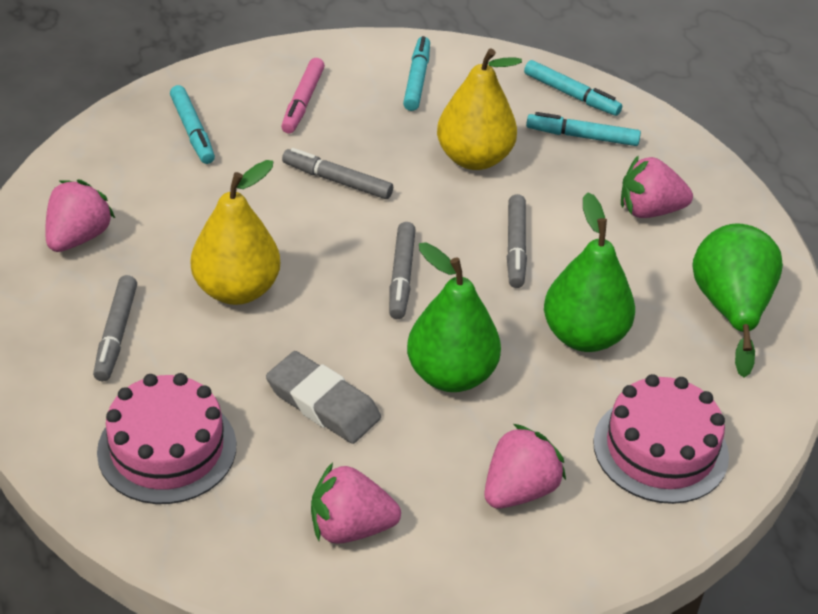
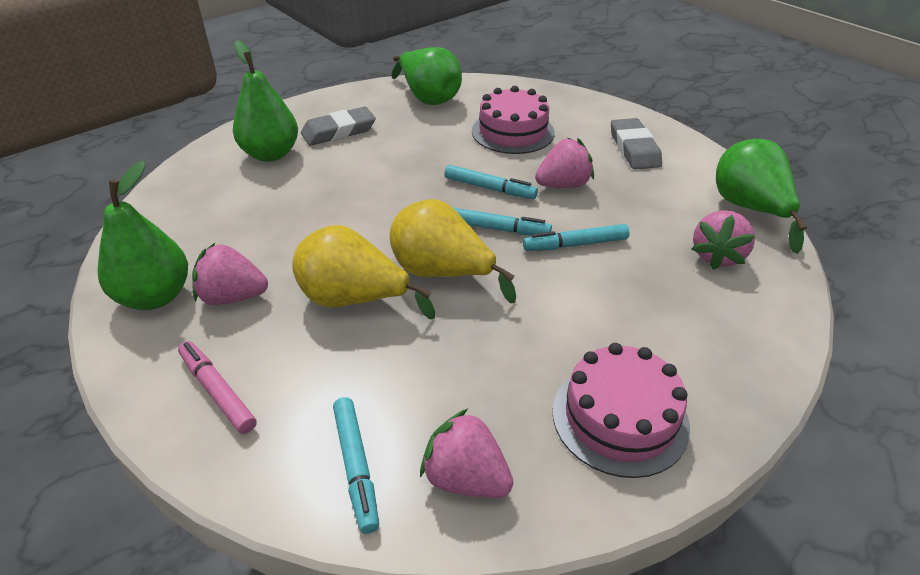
green pear: [407,242,501,392] [544,192,635,352] [692,223,783,377] = 3 -> [98,161,188,310] [233,40,298,162] [392,47,462,105] [716,139,807,254] = 4
grey eraser: [266,351,381,444] = 1 -> [301,107,376,146] [611,118,662,169] = 2
grey marker: [93,275,137,381] [282,148,393,199] [389,222,416,319] [507,194,527,288] = 4 -> none = 0

